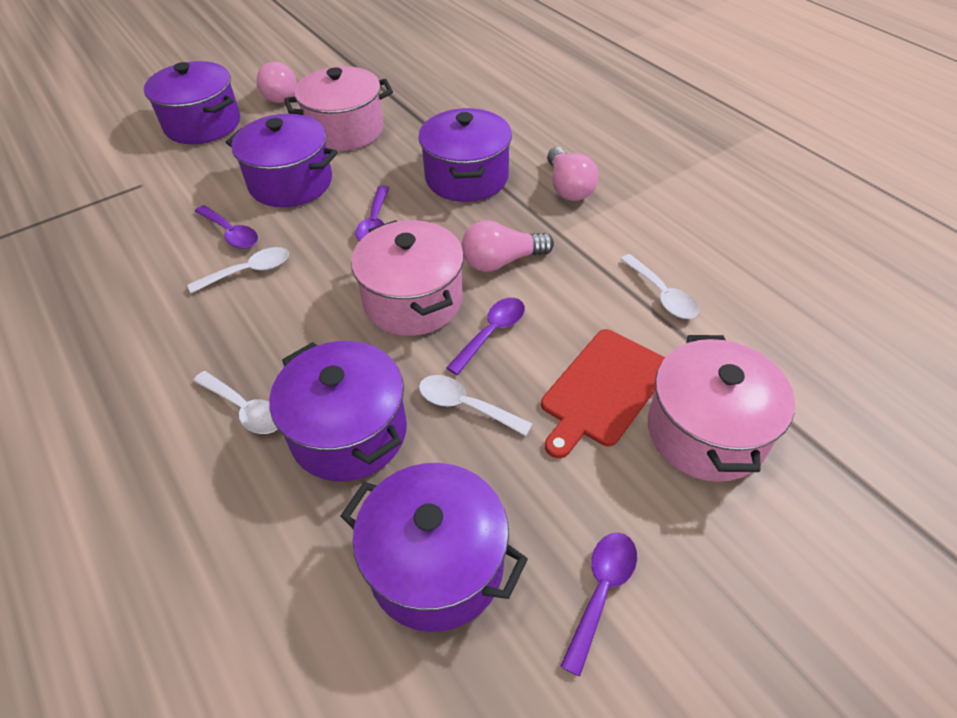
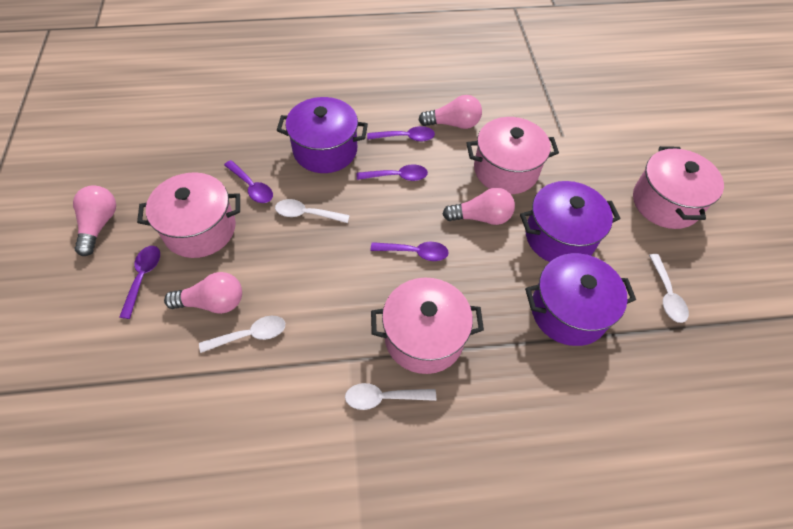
pink light bulb: [257,61,297,103] [461,220,554,272] [547,147,599,201] = 3 -> [73,185,116,256] [164,272,242,314] [418,95,482,129] [442,188,515,225] = 4
pink pot: [284,66,393,151] [351,220,464,336] [648,335,795,482] = 3 -> [137,172,240,258] [371,278,484,374] [466,117,559,194] [633,146,724,229] = 4
purple pot: [144,61,240,144] [226,114,338,207] [269,341,407,481] [340,463,528,632] [418,108,512,202] = 5 -> [277,97,368,173] [520,181,621,262] [525,253,636,346] = 3
purple spoon: [195,205,258,249] [355,186,389,241] [446,298,525,375] [560,532,637,677] = 4 -> [119,246,160,319] [224,160,273,203] [357,164,428,181] [367,126,435,141] [370,242,449,261] = 5
red cutting board: [541,329,665,458] = 1 -> none = 0

